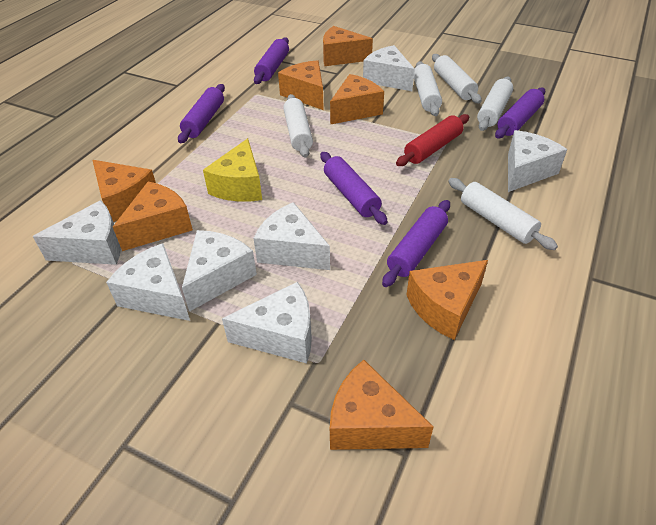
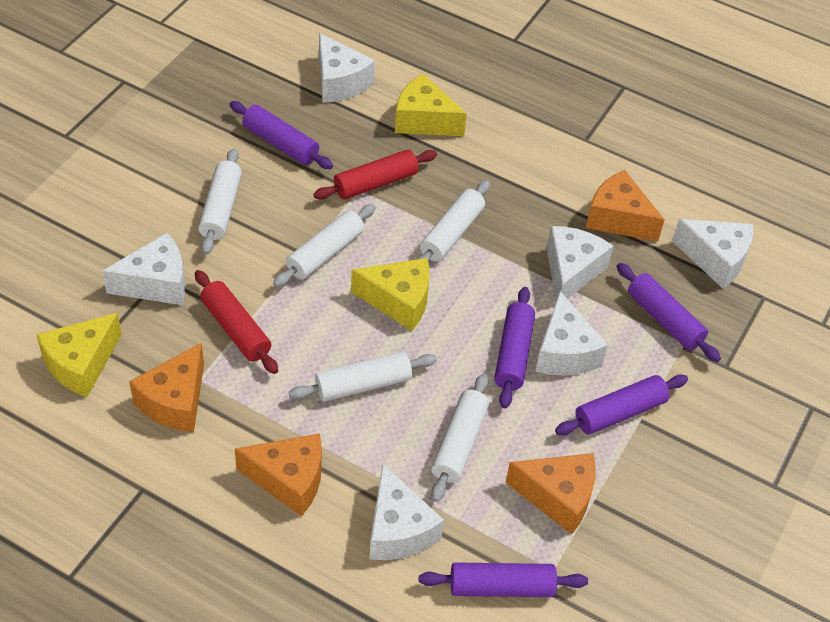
orange cheese: [93,160,156,222] [113,182,193,251] [278,60,324,110] [323,26,373,66] [330,74,384,125] [330,360,434,450] [407,260,488,340] = 7 -> [129,343,204,432] [235,434,322,516] [506,453,596,535] [586,170,665,242] = 4
red rolling pin: [396,114,469,166] = 1 -> [195,270,278,374] [313,149,437,200] = 2
white cheese: [33,200,121,265] [106,243,190,321] [182,230,257,312] [222,282,312,364] [253,202,330,270] [363,45,415,91] [508,130,567,192] = 7 -> [102,233,185,305] [319,33,375,103] [369,463,444,560] [535,291,608,376] [547,226,613,301] [672,219,753,288] = 6
yellow cheese: [203,138,262,202] = 1 -> [36,313,122,397] [351,258,430,331] [395,74,467,136] = 3

